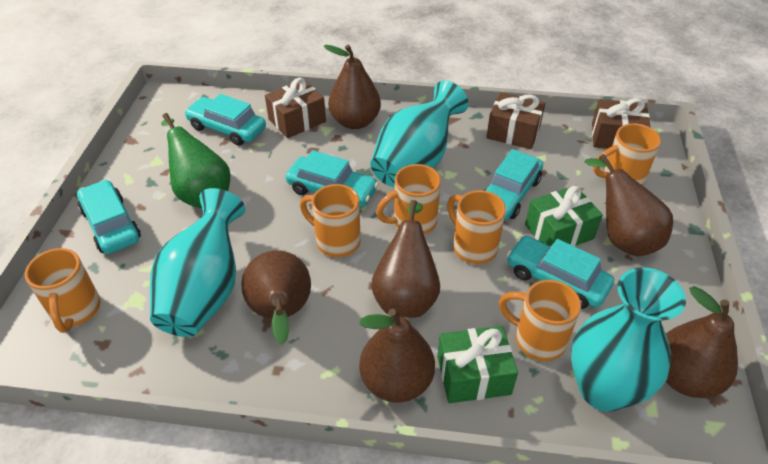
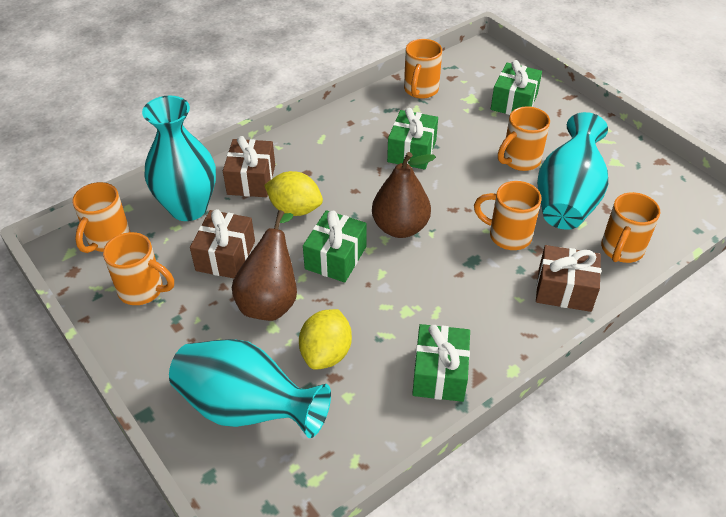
brown pear: [241,250,311,344] [324,45,381,129] [359,309,435,402] [371,200,440,318] [584,154,673,256] [666,286,738,398] = 6 -> [232,210,297,321] [372,152,436,238] = 2
green gift: [437,326,518,403] [525,185,603,246] = 2 -> [303,210,367,282] [387,108,438,170] [412,324,470,402] [491,60,542,115] = 4
green pear: [161,113,230,208] = 1 -> none = 0
turquoise car: [77,180,141,254] [184,94,266,146] [286,150,379,207] [484,149,543,220] [507,236,614,309] = 5 -> none = 0
yellow lemon: none = 0 -> [264,171,323,216] [299,309,352,370] = 2

